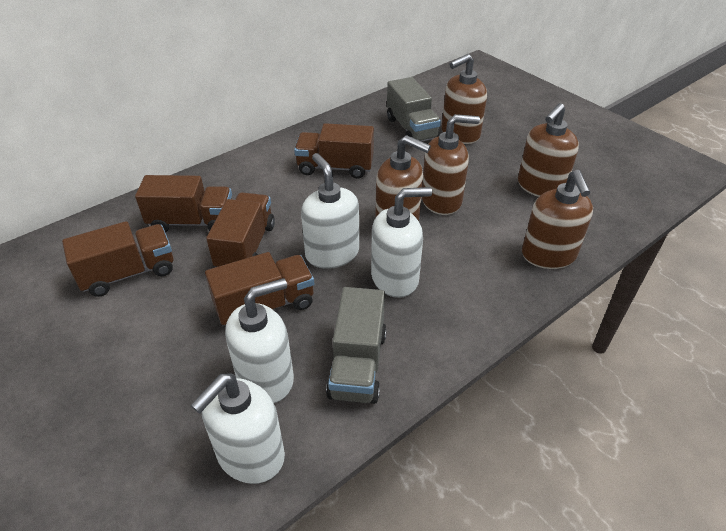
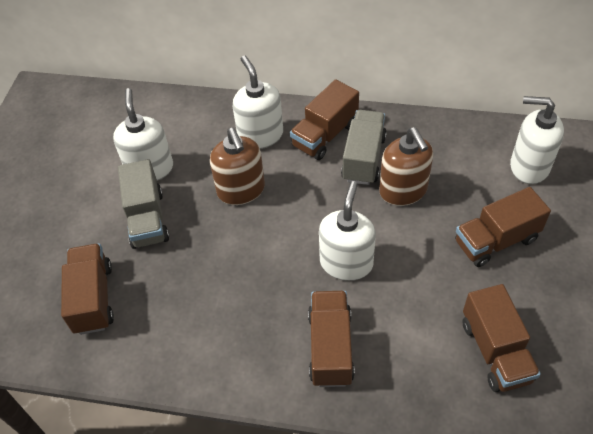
brown soap dispenser: [375,135,431,221] [422,114,480,215] [442,54,487,144] [518,103,579,197] [522,170,593,269] = 5 -> [210,128,265,205] [379,127,433,206] = 2

